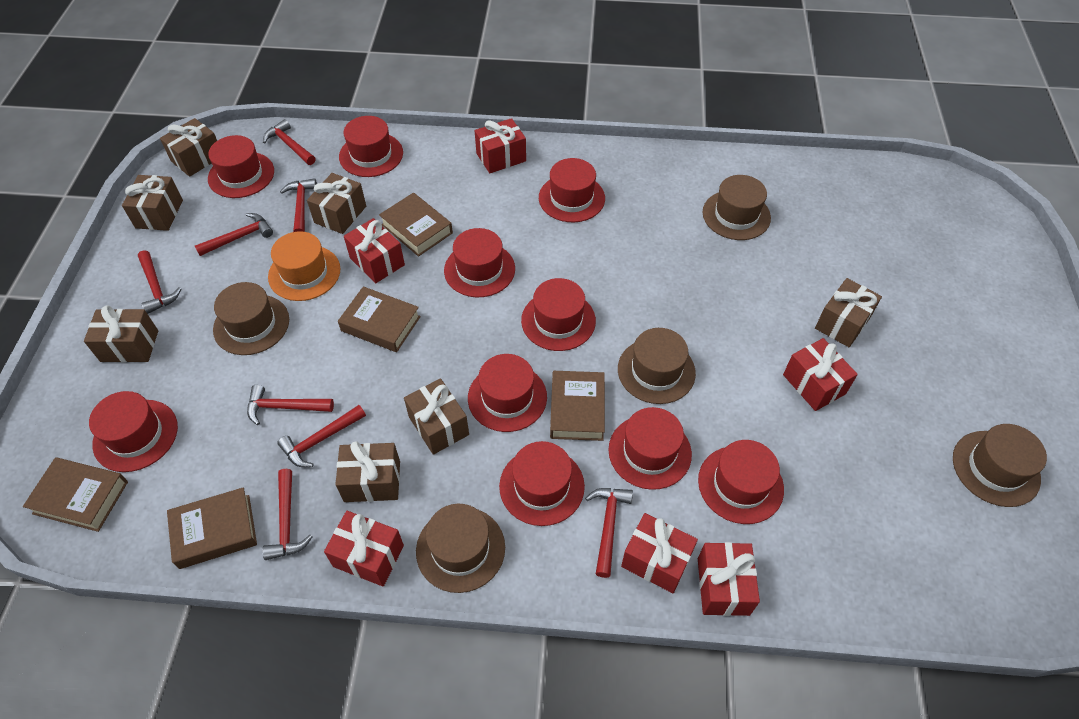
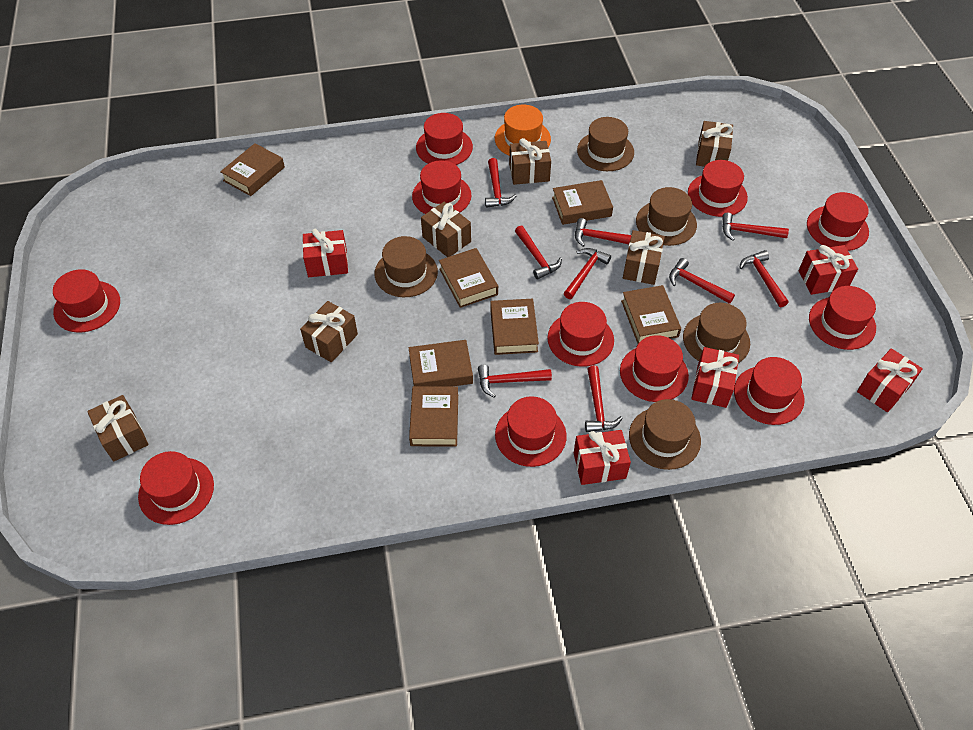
brown book: [23,457,128,532] [167,487,257,569] [338,286,421,352] [379,193,453,257] [550,371,605,441] = 5 -> [220,143,285,196] [409,340,473,386] [409,386,458,447] [439,248,498,308] [490,299,539,355] [552,180,613,225] [621,285,681,344] = 7
brown gift: [84,305,158,362] [122,175,183,231] [160,118,217,177] [307,173,366,234] [335,442,400,502] [404,378,469,455] [815,278,882,347] = 7 -> [87,395,149,462] [300,301,358,363] [421,202,471,257] [509,138,551,185] [623,230,665,285] [696,121,733,167] = 6
red gift: [324,511,404,587] [344,218,405,283] [475,118,526,173] [621,513,698,593] [698,542,760,616] [783,338,858,411] = 6 -> [302,229,348,277] [574,430,631,485] [691,347,739,408] [798,245,858,295] [857,348,923,412] = 5
red hammer: [138,250,181,314] [195,213,273,256] [247,385,334,425] [262,469,312,560] [263,119,316,165] [277,405,366,467] [280,178,317,232] [585,488,633,578] = 8 -> [478,364,552,397] [485,158,516,208] [515,226,562,280] [564,248,611,299] [575,218,631,247] [585,366,623,432] [669,258,735,304] [722,212,789,241] [739,250,789,307] = 9
red hat: [89,391,178,472] [208,135,274,198] [339,116,403,177] [444,228,515,298] [468,354,547,432] [499,441,585,526] [521,278,596,351] [539,158,605,222] [608,407,692,490] [698,440,784,524] = 10 -> [53,269,120,333] [138,451,214,525] [412,160,471,214] [416,113,473,165] [495,396,567,467] [547,302,614,367] [620,335,689,402] [688,160,748,217] [734,357,805,425] [807,192,869,251] [809,286,876,350] = 11

